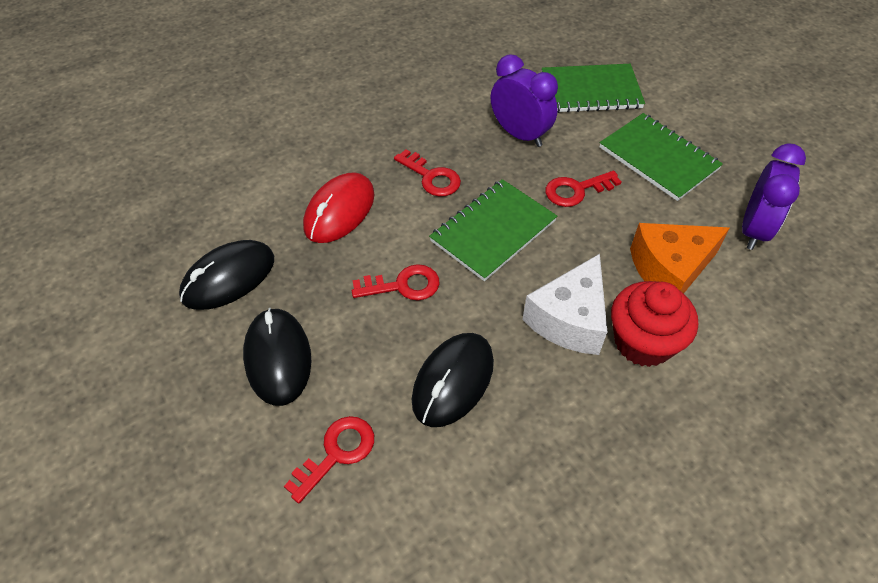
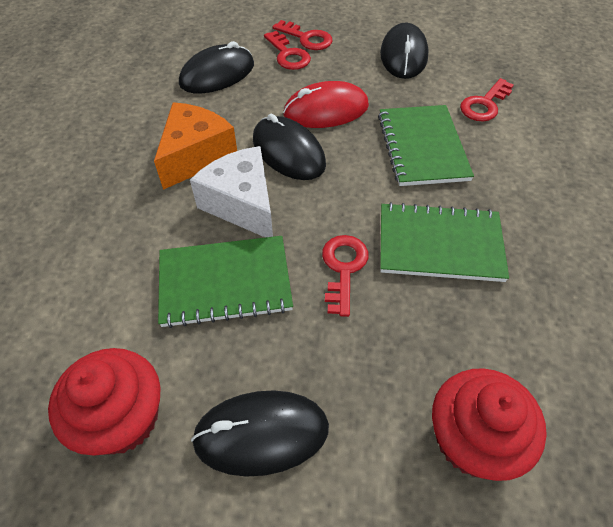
black mouse: [179,240,274,310] [243,308,311,406] [412,333,494,427] = 3 -> [179,41,254,93] [191,390,329,477] [253,114,326,180] [380,23,429,79] = 4
purple clock: [491,54,558,147] [742,143,806,250] = 2 -> none = 0
red cupcake: [611,281,698,367] = 1 -> [48,348,161,455] [432,368,547,481] = 2

